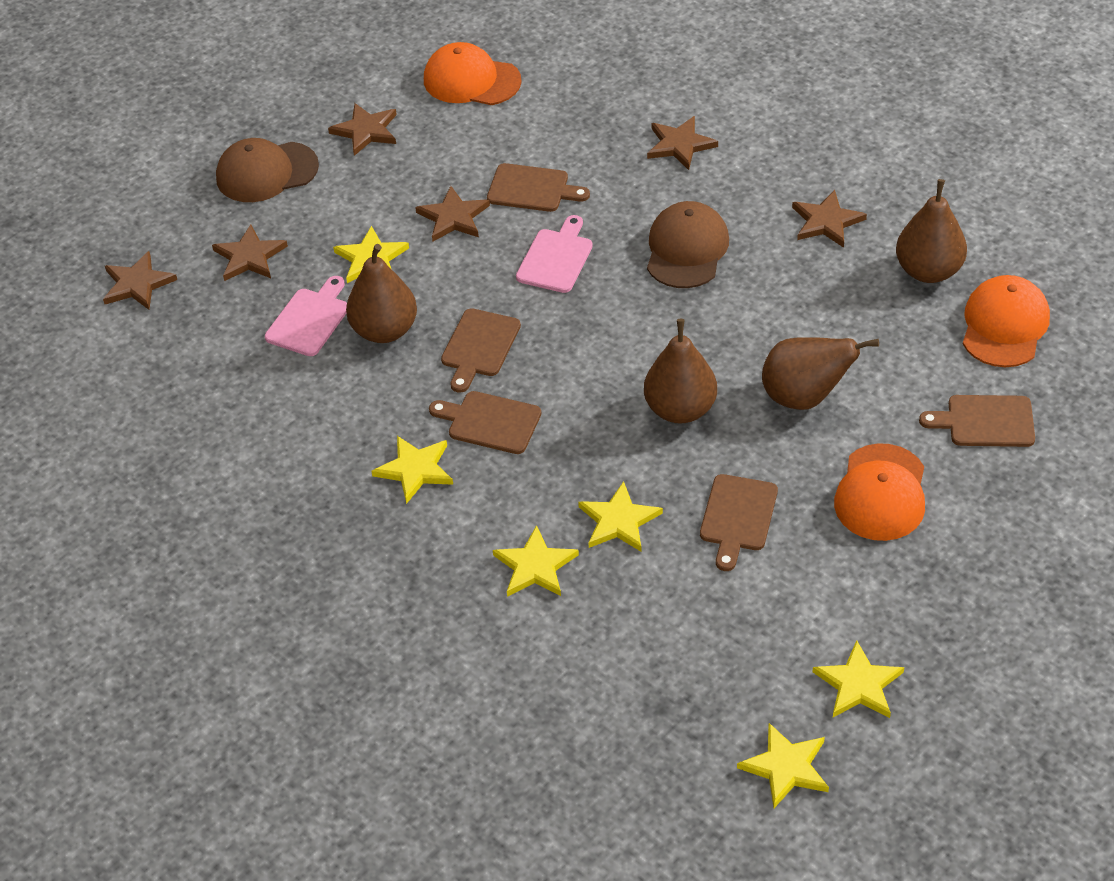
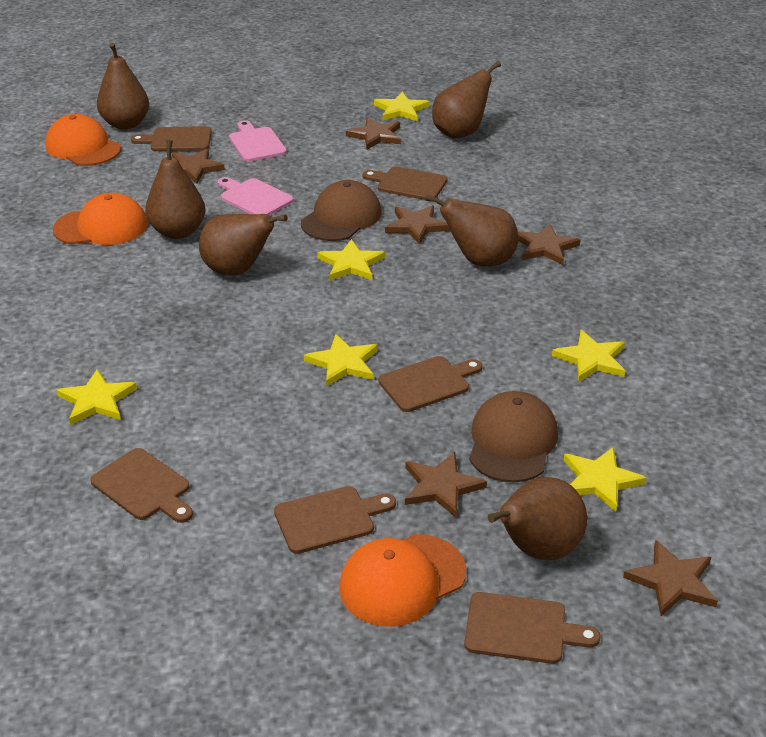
brown cutting board: [429,391,541,454] [441,308,521,393] [487,163,590,212] [700,474,778,571] [919,395,1035,447] = 5 -> [90,448,193,523] [131,126,212,151] [274,486,396,554] [363,166,448,200] [378,356,482,412] [464,592,601,664] = 6
brown pear: [346,244,417,343] [644,319,717,424] [762,338,879,410] [896,179,967,283] = 4 -> [97,43,149,129] [145,140,205,239] [199,214,288,275] [425,194,518,266] [432,61,501,138] [488,477,587,560] = 6

